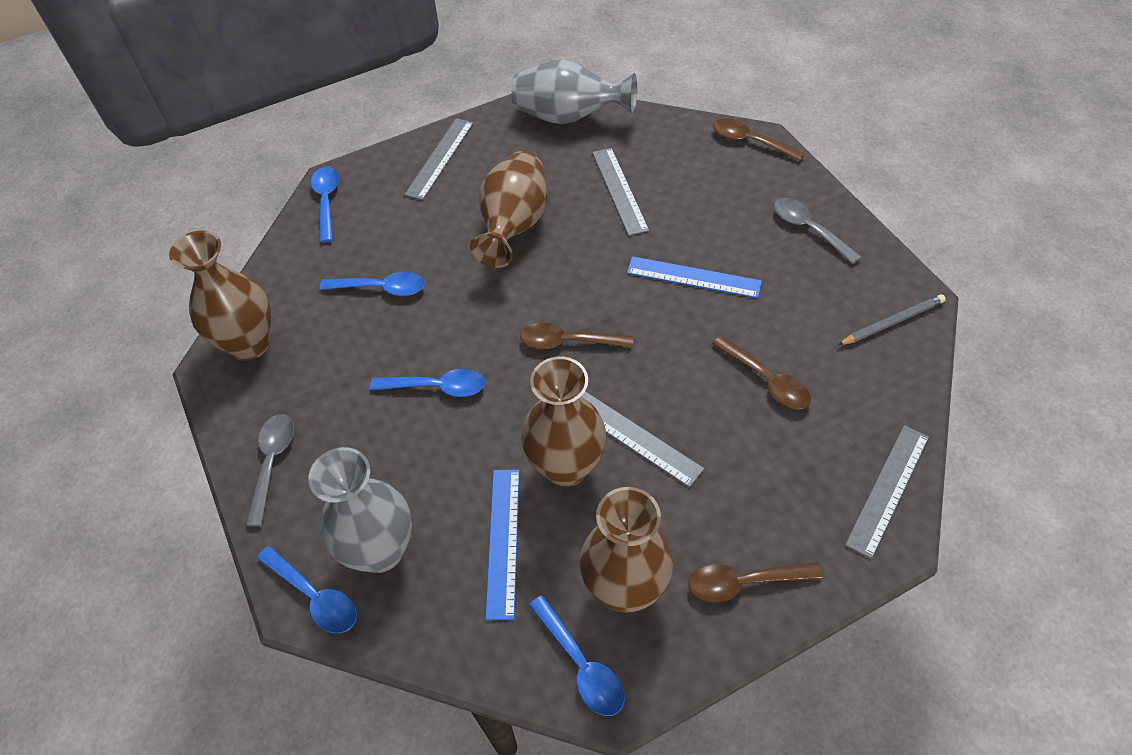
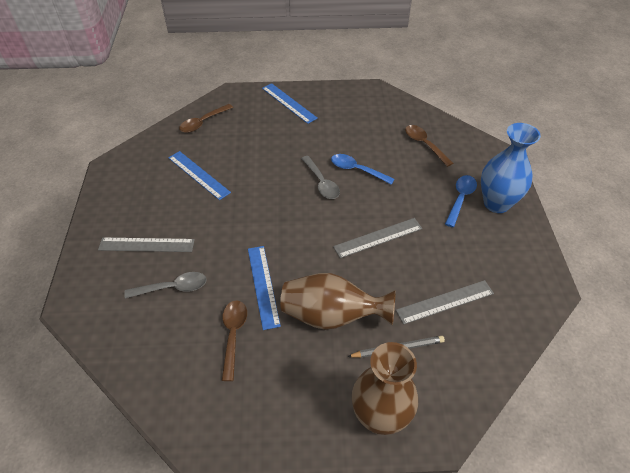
blue ruler: [485,470,520,620] [627,256,762,298] = 2 -> [168,151,231,200] [248,246,281,330] [262,83,318,124] = 3
blue spoon: [257,546,357,633] [311,167,339,242] [320,272,425,296] [370,369,485,397] [529,595,625,716] = 5 -> [331,154,395,185] [445,175,477,227] = 2
blue vase: none = 0 -> [481,123,541,213] = 1
brown spoon: [520,323,633,349] [688,562,823,603] [712,335,811,410] [713,118,805,161] = 4 -> [179,104,233,133] [222,300,247,381] [405,125,453,167] = 3
brown vase: [169,230,271,361] [470,151,547,268] [521,357,606,487] [579,487,673,613] = 4 -> [280,273,396,330] [352,342,418,435] = 2
grey ruler: [404,118,474,200] [581,391,704,488] [592,148,649,236] [845,425,929,559] = 4 -> [98,237,195,252] [333,218,422,258] [396,280,494,325] = 3
grey vase: [308,447,412,573] [511,59,637,124] = 2 -> none = 0

